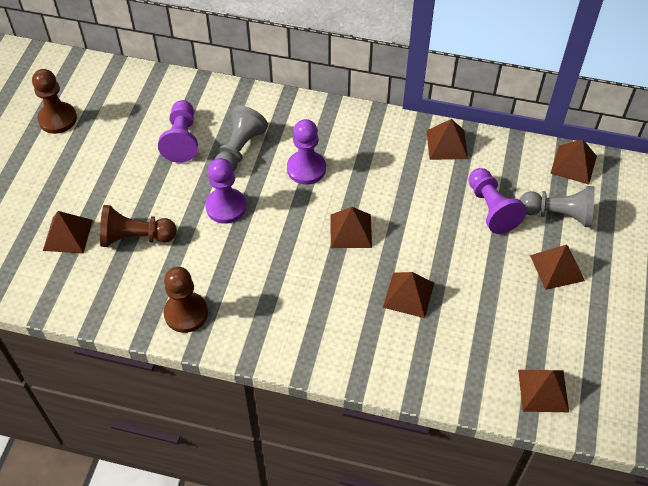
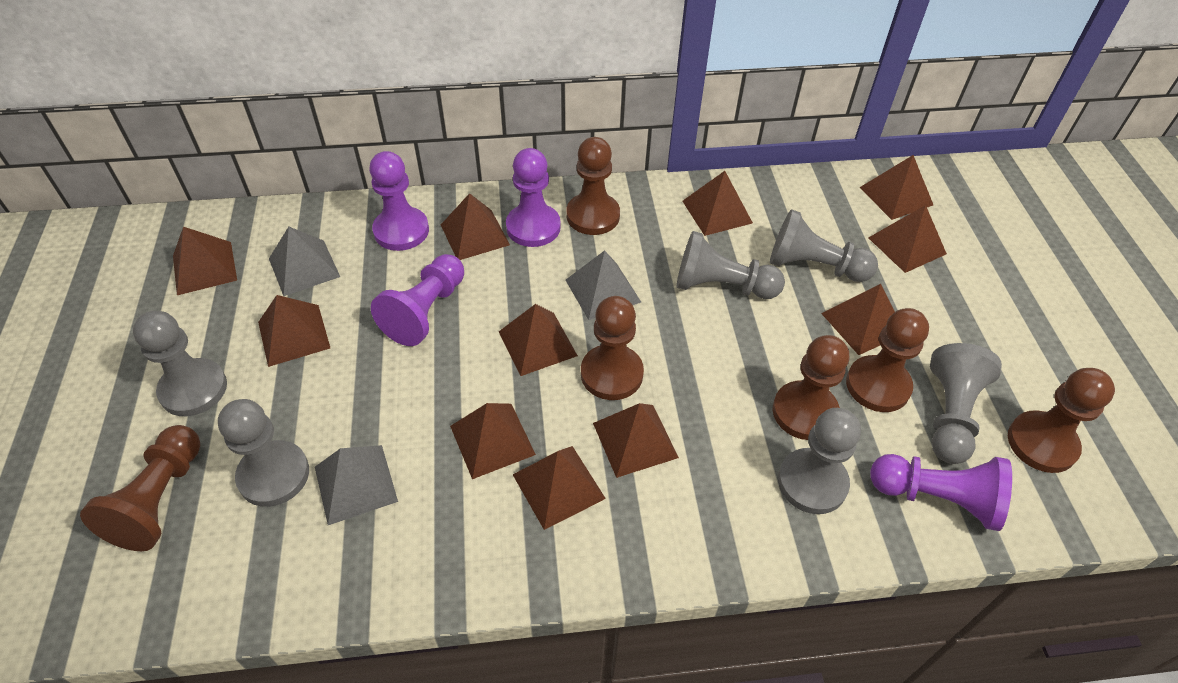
brown pawn: [32,69,77,134] [100,205,177,247] [163,267,208,333] = 3 -> [80,425,201,551] [566,137,620,235] [581,296,644,400] [773,335,849,440] [846,308,929,412] [1008,368,1115,473] = 6
brown pyramid: [43,211,93,254] [330,207,372,248] [383,272,434,318] [426,119,468,160] [518,370,569,412] [530,244,585,290] [550,139,597,184] = 7 -> [173,227,237,295] [258,295,330,367] [441,193,510,260] [450,403,536,479] [499,304,578,376] [513,446,606,530] [593,403,679,478] [682,171,753,236] [821,284,895,355] [860,155,933,220] [868,205,947,273] = 11
grey pawn: [215,106,268,172] [520,186,595,227] = 2 -> [133,311,227,416] [218,399,309,507] [677,231,785,299] [770,209,878,282] [778,408,861,514] [930,343,1002,464] = 6
grey pyramid: none = 0 -> [269,227,340,296] [315,445,398,525] [566,250,641,320] = 3

